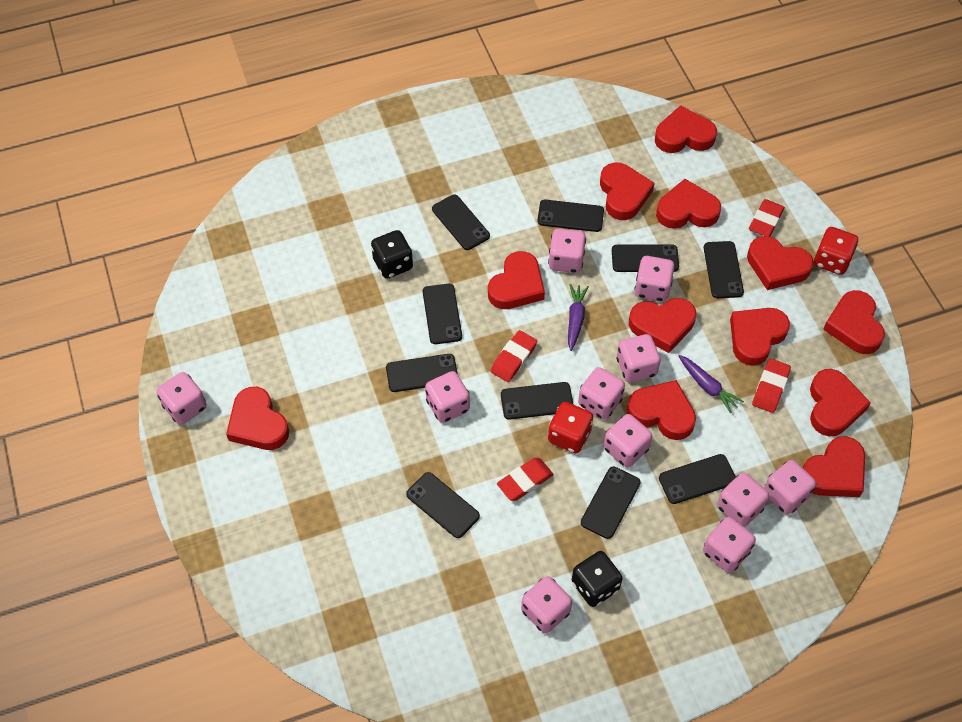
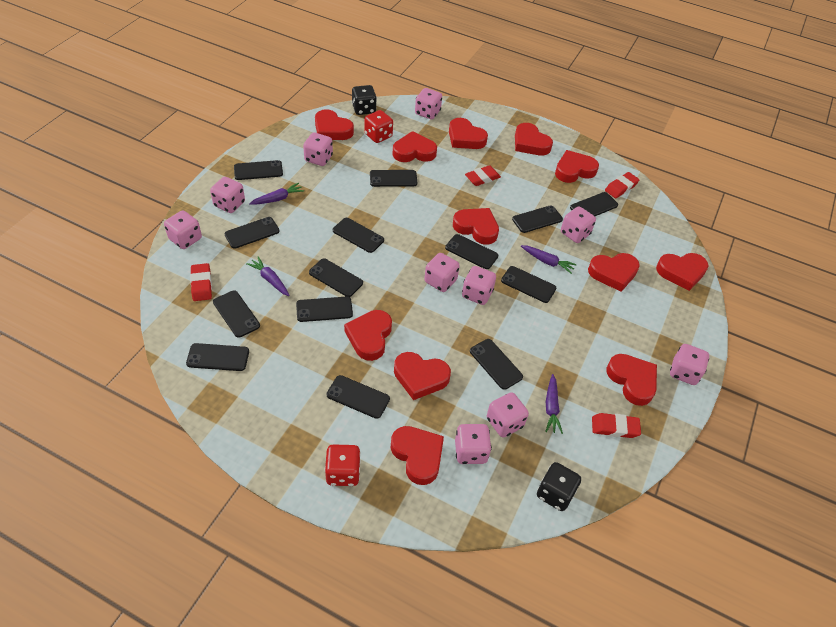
black phone: [386,354,458,392] [406,472,480,538] [423,284,462,344] [432,195,490,250] [501,382,574,420] [537,200,604,232] [581,467,641,539] [612,244,679,272] [659,454,736,504] [704,241,744,298] = 10 -> [186,343,249,371] [213,290,260,338] [224,217,280,249] [234,160,283,180] [296,296,353,322] [309,258,363,297] [326,375,390,419] [333,218,384,253] [370,170,417,187] [445,234,498,269] [470,339,523,390] [501,266,556,303] [512,205,563,233] [570,192,618,216] = 14
pink dice: [157,372,207,425] [425,371,470,423] [521,576,572,633] [548,228,586,273] [578,367,625,420] [603,414,652,468] [617,334,661,382] [634,256,675,302] [703,517,756,573] [717,473,769,527] [764,460,816,515] = 11 -> [164,210,202,249] [210,177,245,213] [303,132,333,166] [415,88,442,119] [424,253,460,292] [455,424,492,464] [462,266,496,305] [487,392,529,438] [561,206,596,243] [670,344,709,385] = 10
purple carrot: [568,284,589,351] [678,355,744,413] = 2 -> [246,256,290,296] [249,183,304,205] [521,245,577,274] [545,374,563,434] = 4

